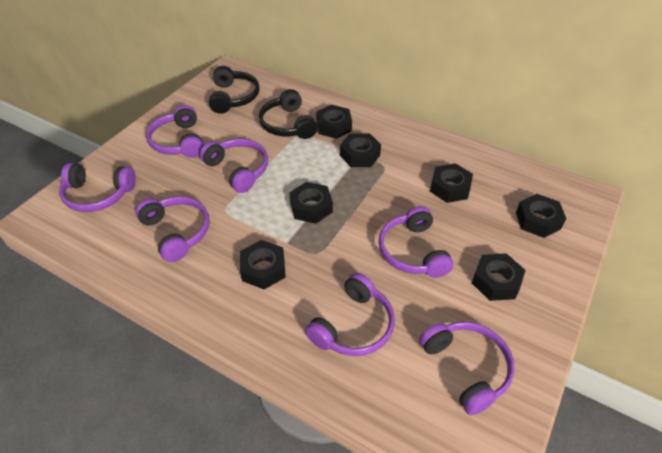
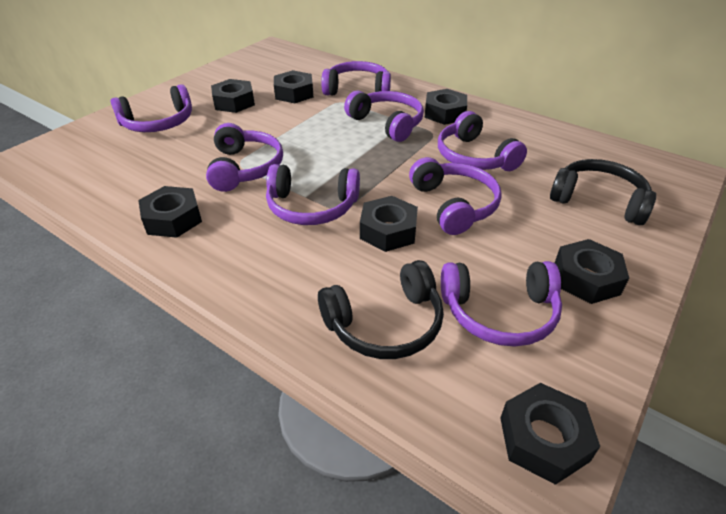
purple headphones: [59,163,136,212] [135,196,210,262] [146,105,204,158] [200,138,268,193] [305,273,395,356] [378,206,453,278] [419,322,515,415] = 7 -> [111,84,192,132] [206,123,283,192] [266,164,360,225] [321,61,391,96] [344,91,424,142] [409,157,502,235] [438,111,527,171] [441,261,562,347] = 8

